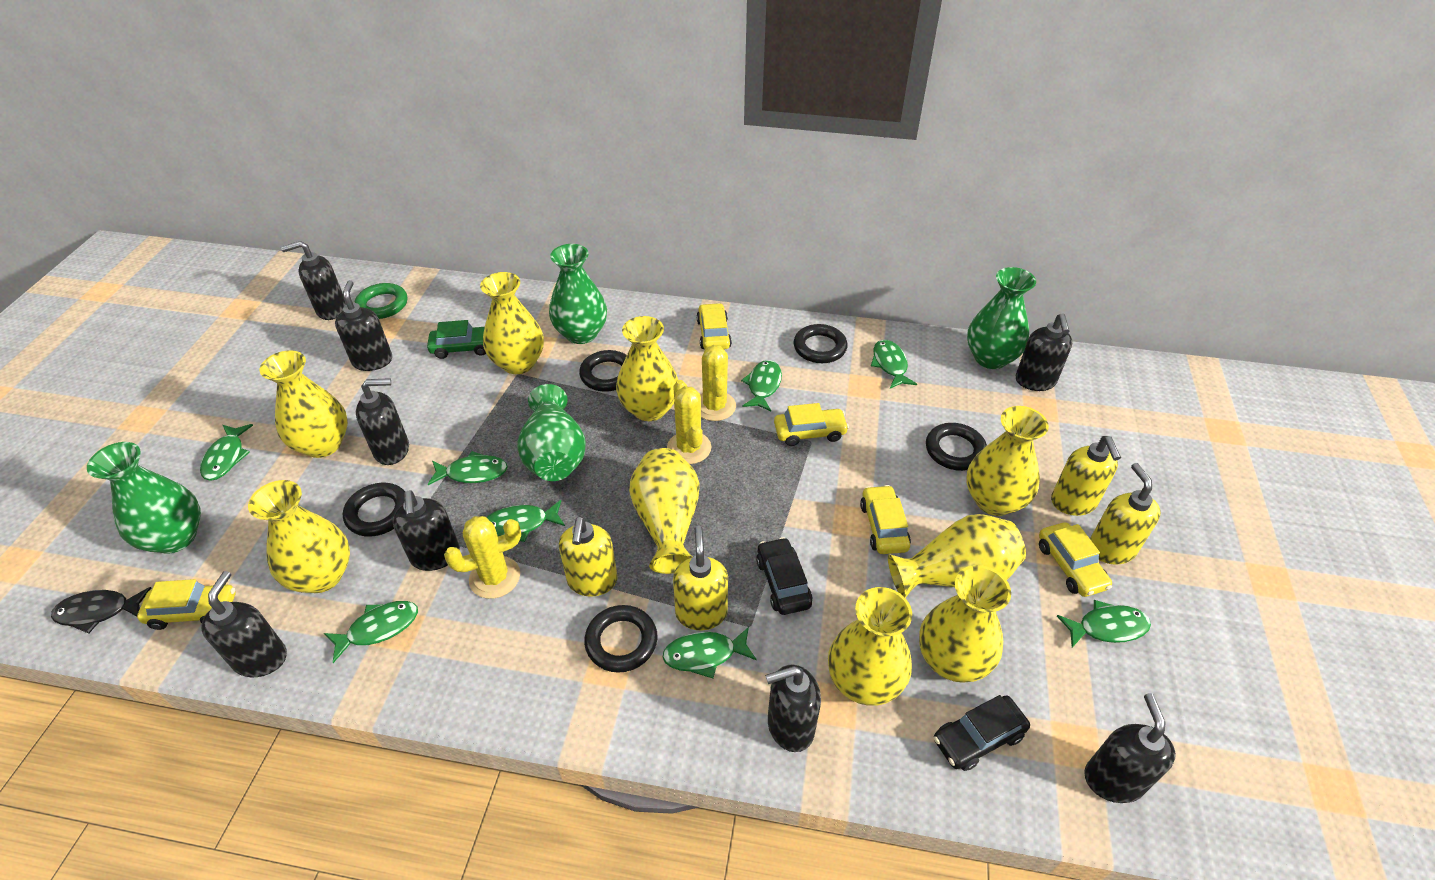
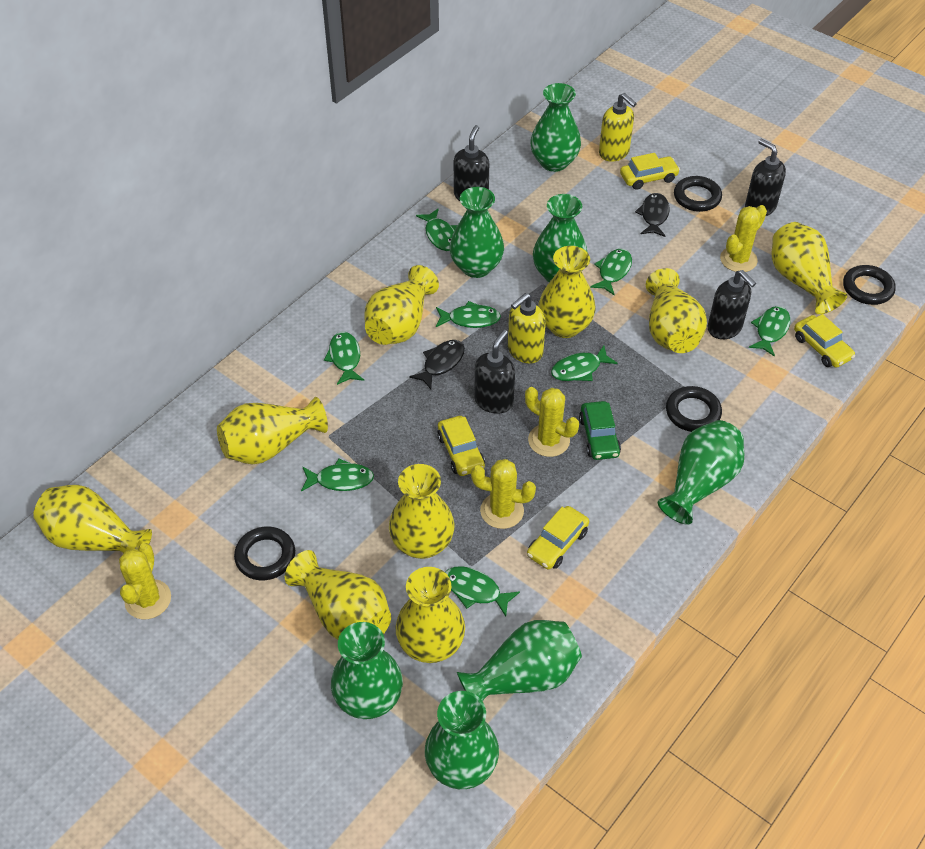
black car: [756,537,812,615] [934,695,1030,771] = 2 -> none = 0
black fish: [51,587,152,634] = 1 -> [409,340,465,389] [635,193,670,237] = 2
black ring: [343,483,405,537] [579,350,627,392] [584,605,658,673] [794,324,847,363] [926,423,987,471] = 5 -> [234,526,295,580] [666,386,722,432] [674,176,722,212] [843,265,896,305] = 4
black soap dispenser: [201,571,287,677] [281,241,346,320] [335,280,392,371] [356,378,409,465] [393,490,460,571] [765,665,821,752] [1015,313,1073,391] [1084,693,1176,803] = 8 -> [454,125,489,201] [474,330,515,414] [707,270,756,339] [745,139,786,216] = 4
green ring: [354,283,407,319] = 1 -> none = 0
green vase: [87,442,201,554] [517,384,586,481] [549,244,607,344] [967,267,1036,369] = 4 -> [331,622,403,719] [425,691,499,789] [449,187,504,278] [457,620,582,701] [530,83,581,172] [533,194,587,282] [658,420,744,525] = 7
yellow cactus: [444,516,521,599] [667,380,711,464] [701,345,736,421] = 3 -> [119,543,171,619] [471,459,536,529] [525,387,579,457] [720,205,767,272] = 4
yellow car: [137,579,236,630] [697,303,732,349] [774,403,849,446] [860,485,911,554] [1039,522,1112,597] = 5 -> [437,416,485,476] [527,506,589,569] [620,153,680,190] [794,314,855,368] = 4
yellow soap dispenser: [559,516,617,597] [673,526,728,630] [1051,436,1121,516] [1090,463,1161,565] = 4 -> [508,293,546,363] [599,93,637,162] = 2

